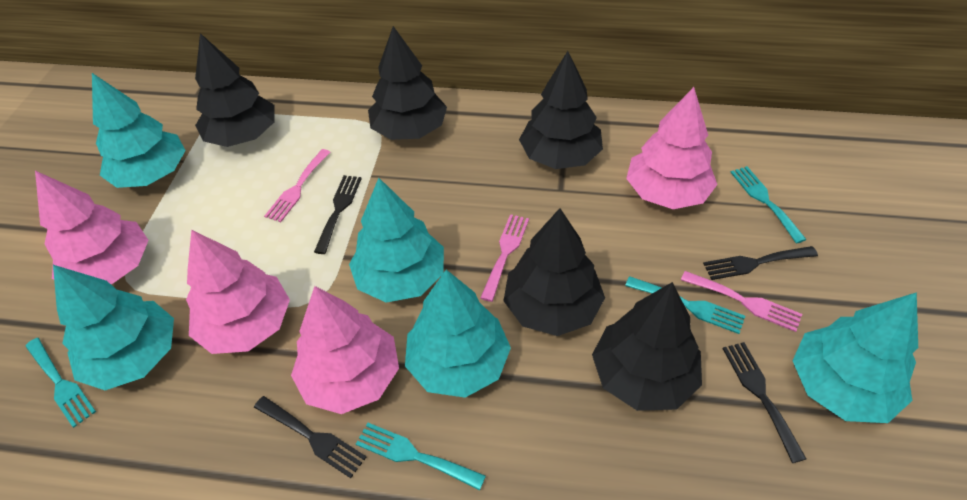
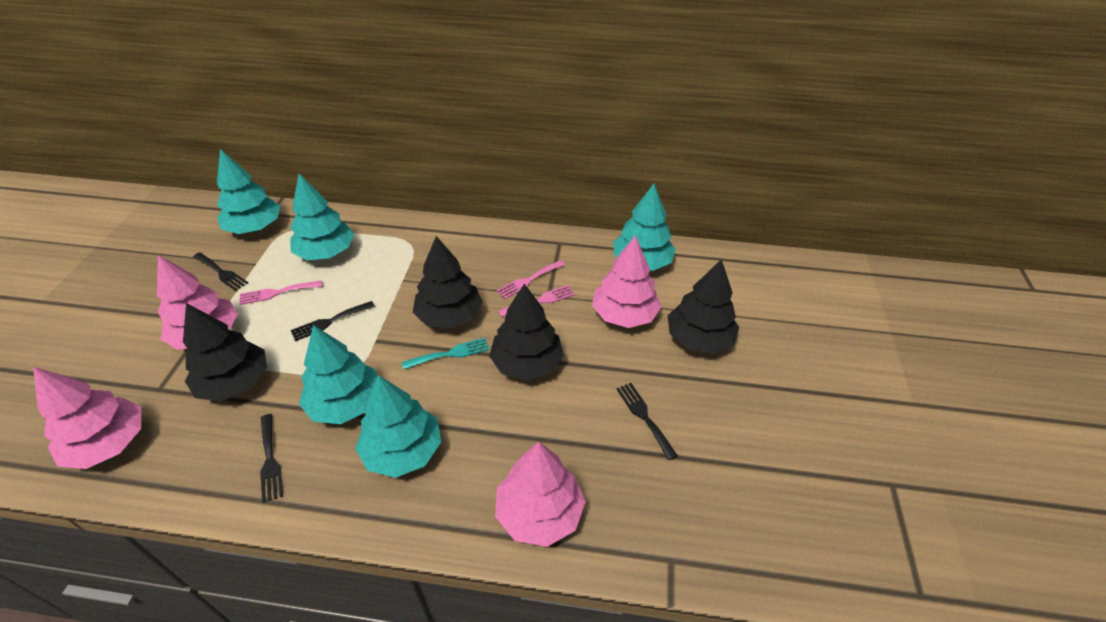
black tree: [195,33,274,147] [368,26,447,140] [503,208,605,336] [519,51,603,169] [592,282,702,411] = 5 -> [183,303,267,401] [413,236,483,329] [489,284,564,381] [668,259,739,354] = 4
turquoise fork: [25,338,96,428] [356,423,486,490] [625,276,745,334] [730,166,807,244] = 4 -> [402,338,490,369] = 1

